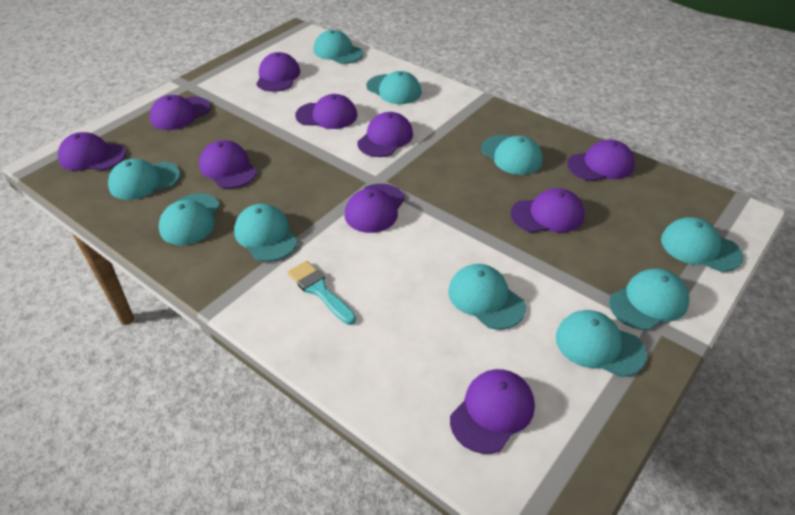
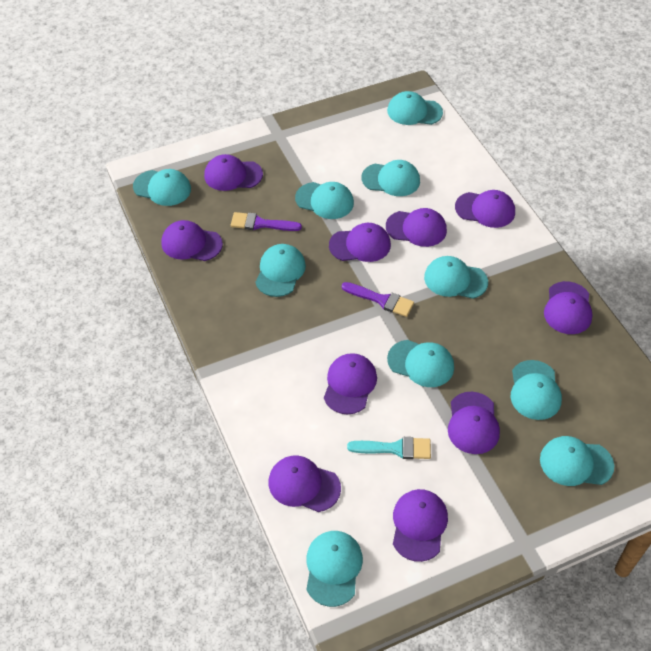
purple brush: none = 0 -> [231,212,302,231] [342,282,414,317] = 2

